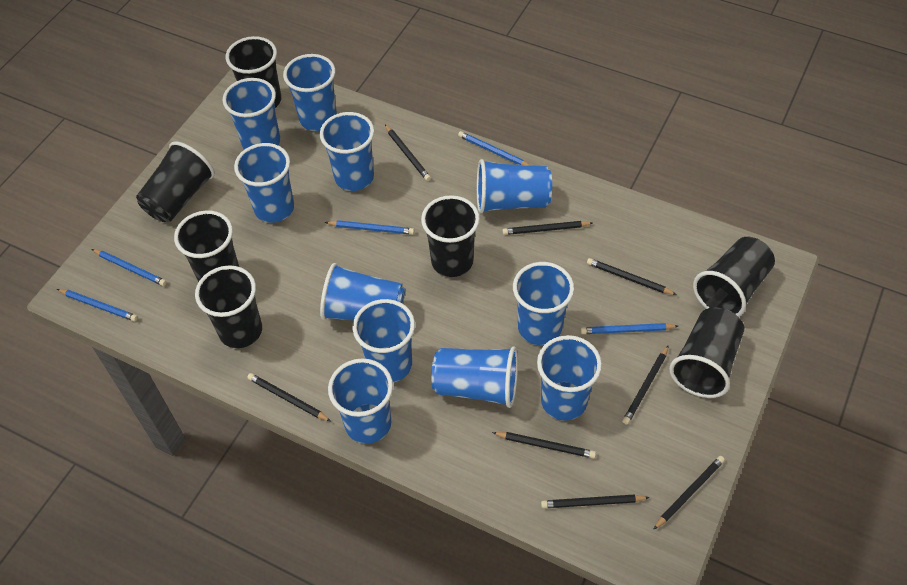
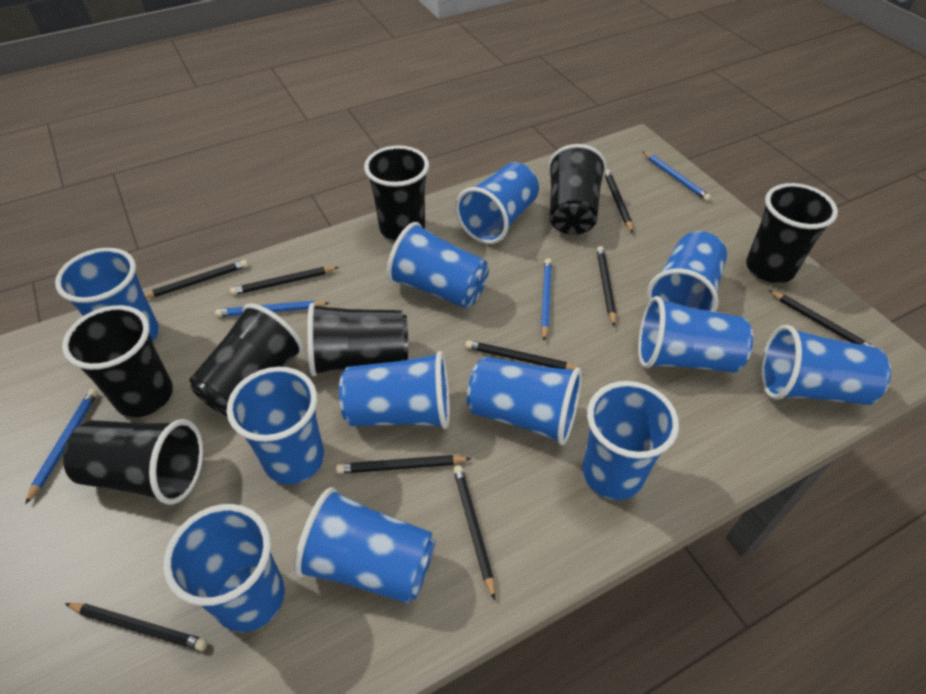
black pencil: [247,373,331,421] [385,125,431,181] [492,432,596,458] [502,221,593,235] [541,494,650,508] [587,258,677,295] [622,345,669,425] [653,456,725,530] = 8 -> [65,603,208,651] [144,260,248,298] [230,267,339,295] [336,455,472,474] [453,465,495,601] [465,340,582,370] [597,246,616,327] [605,169,633,233] [768,290,875,347] = 9
blue cup: [223,78,280,150] [234,143,294,223] [283,54,337,131] [320,112,374,191] [320,263,405,321] [328,358,393,444] [352,299,415,383] [431,346,518,408] [477,159,552,213] [513,262,574,345] [537,335,602,421] = 11 -> [55,248,159,342] [163,504,285,632] [227,367,324,484] [294,487,436,604] [339,351,450,429] [387,222,489,308] [455,162,539,244] [467,356,582,445] [582,381,679,500] [638,296,753,372] [647,231,727,312] [761,325,891,405] = 12
blue pencil: [57,289,138,322] [92,249,167,286] [325,220,414,235] [458,131,529,165] [581,323,678,334] = 5 -> [25,389,98,505] [215,301,329,317] [541,258,552,341] [642,151,711,201] = 4

